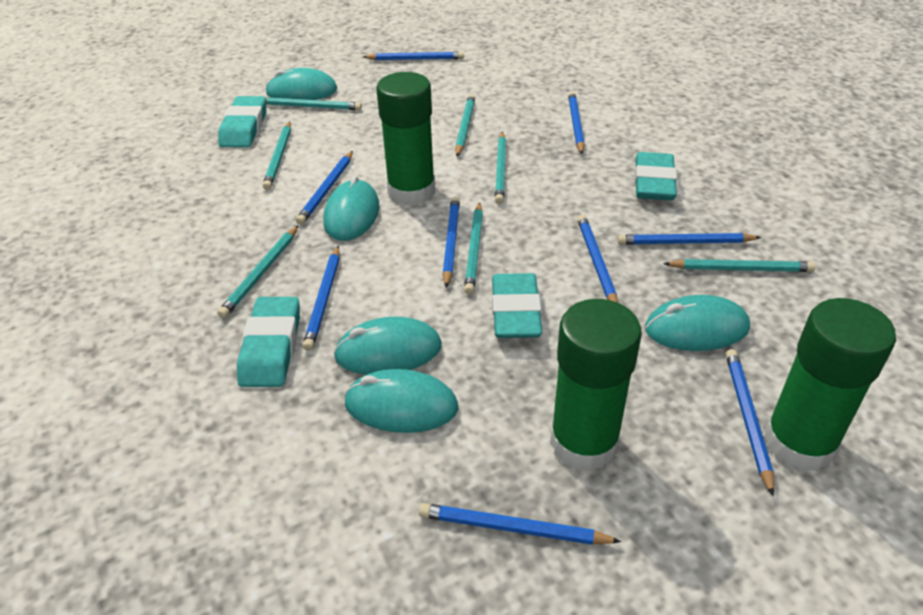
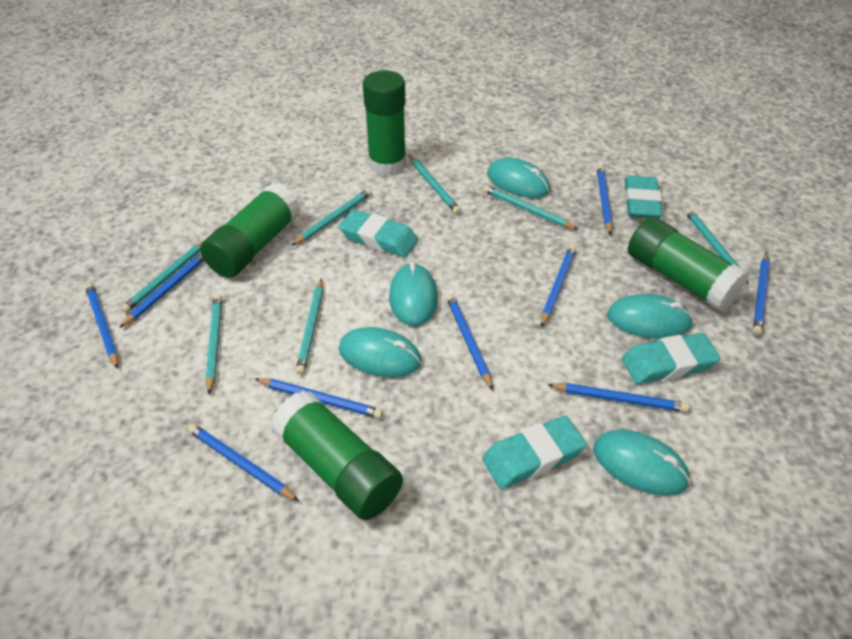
green glue stick: [377,72,435,205] [550,299,642,471] [764,298,896,471] = 3 -> [200,183,301,278] [271,390,403,520] [363,70,406,175] [628,217,749,312] = 4

